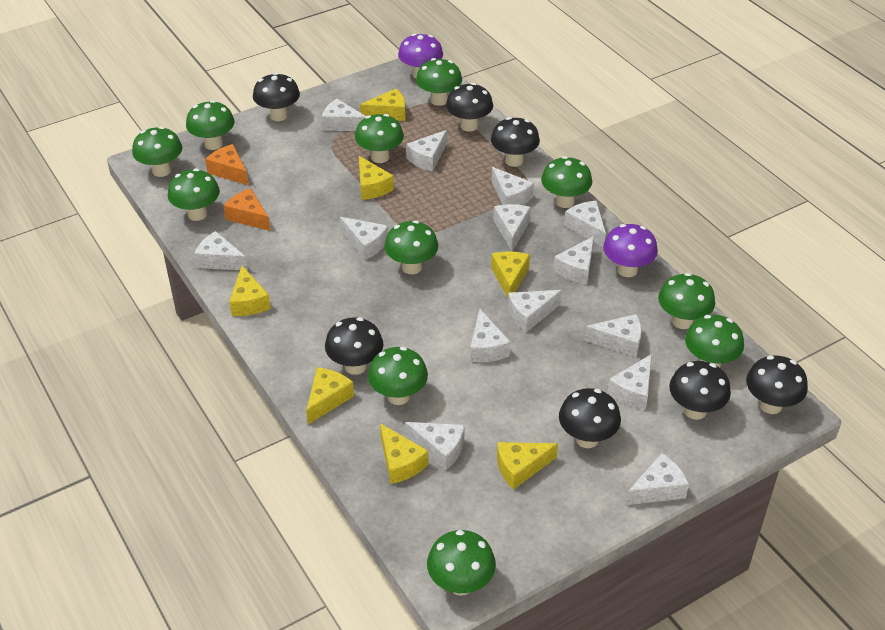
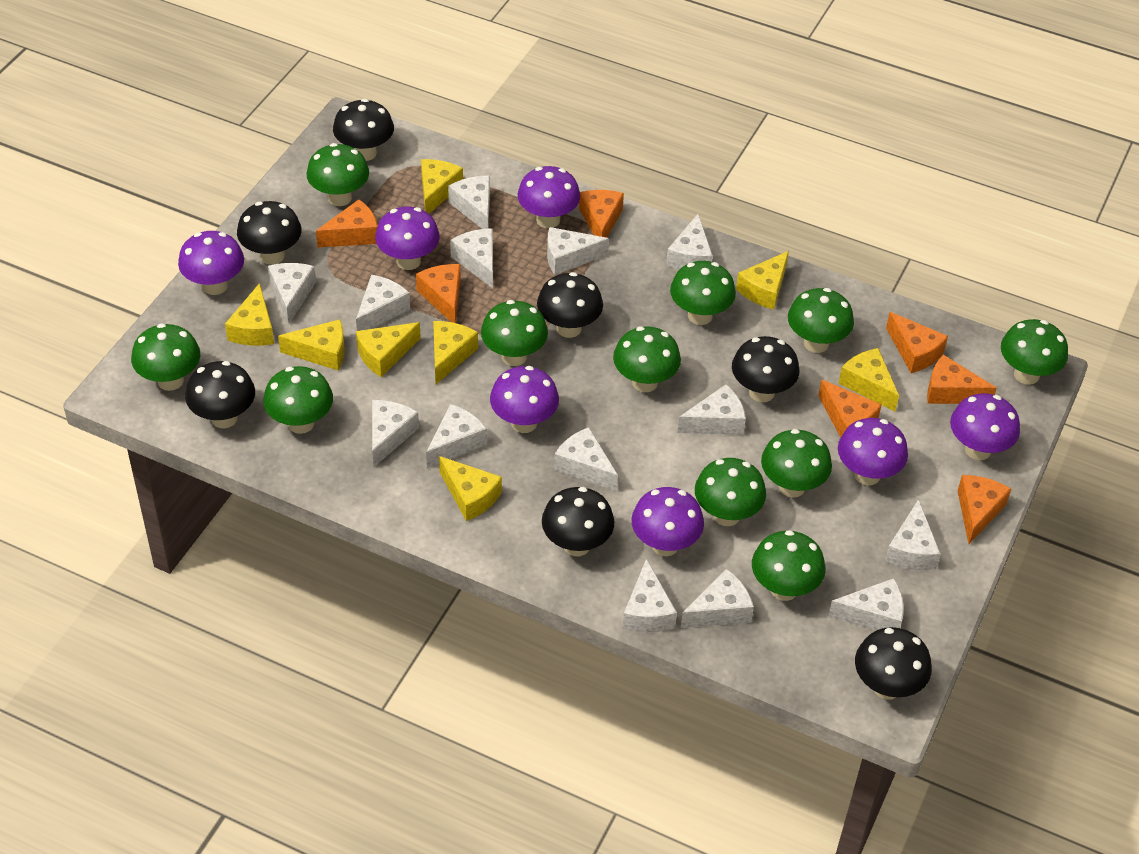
orange cheese: [205,144,248,185] [223,188,270,231] = 2 -> [316,199,378,248] [416,264,461,323] [579,190,624,238] [818,380,882,438] [886,312,948,373] [927,355,997,404] [958,475,1011,544] = 7
purple mushroom: [398,33,443,79] [603,224,658,277] = 2 -> [178,231,244,295] [375,207,440,270] [490,366,559,433] [517,166,580,229] [631,487,704,556] [838,418,908,486] [950,393,1020,460] = 7
yellow cheese: [229,266,271,316] [306,367,354,425] [359,156,394,200] [360,89,406,121] [380,423,428,484] [491,251,530,298] [497,442,558,490] = 7 -> [225,283,274,346] [278,319,345,371] [356,322,421,377] [421,159,463,214] [433,321,478,384] [439,456,502,521] [736,251,789,309] [839,348,899,411] = 8

